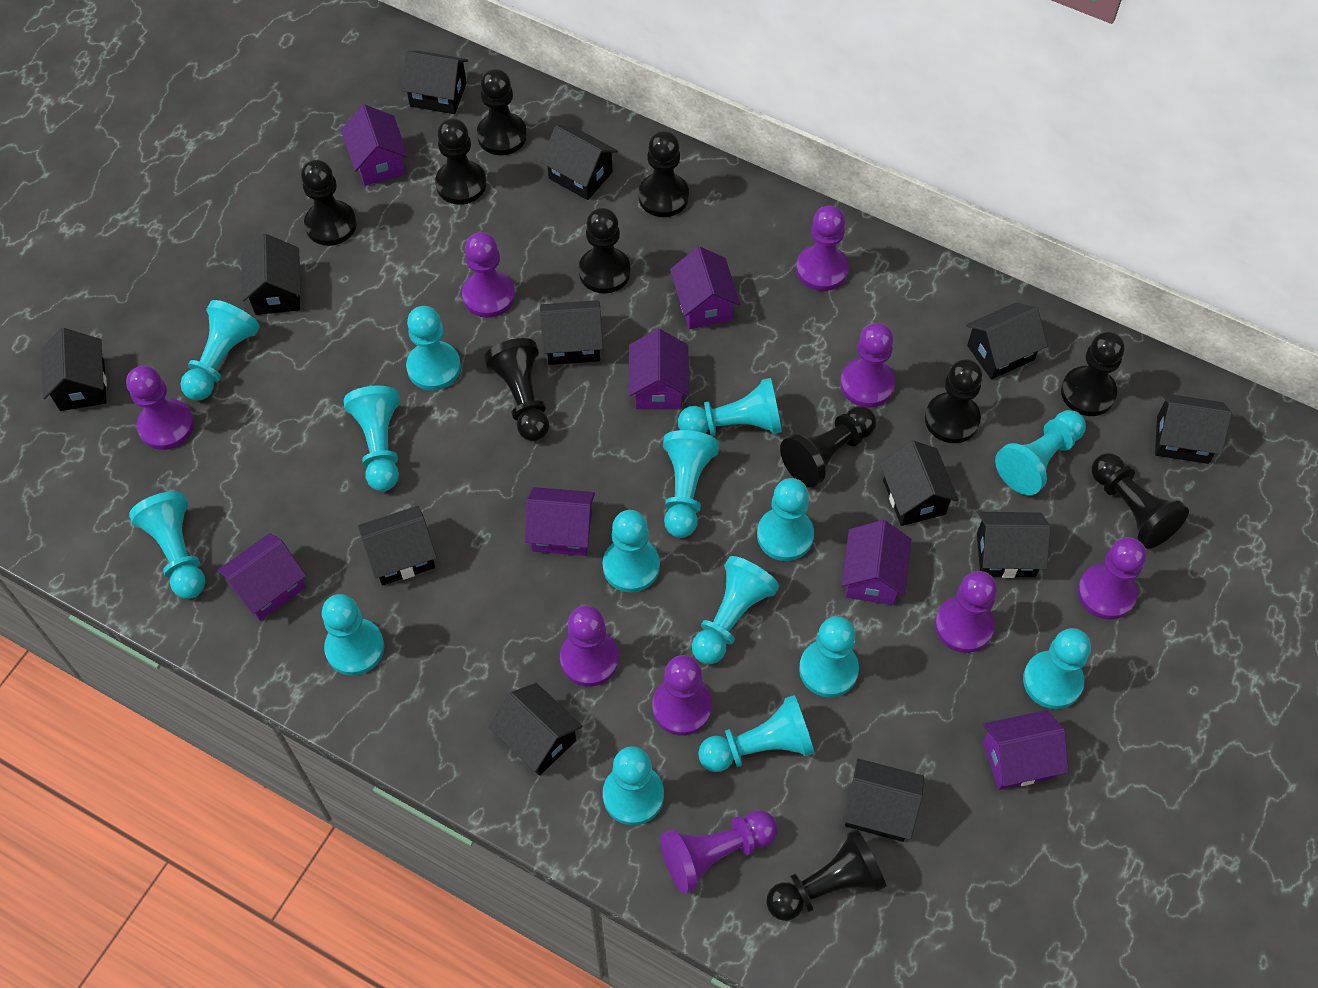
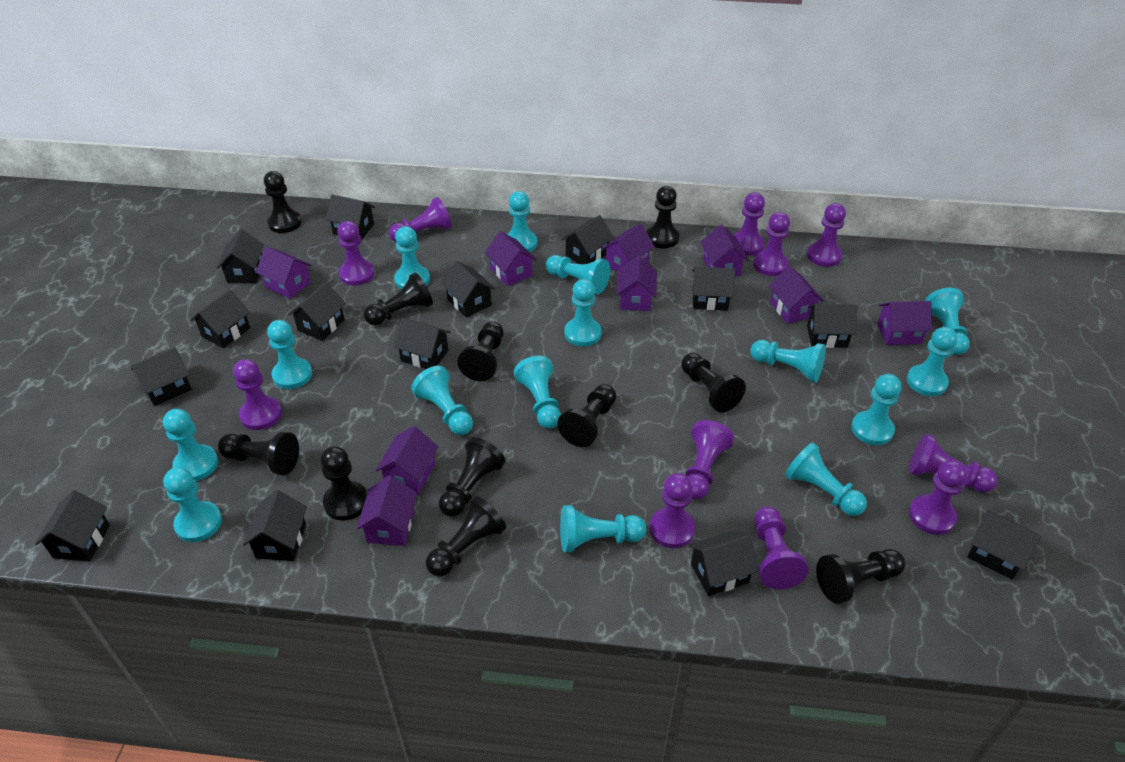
black house: [41,328,107,411] [241,234,301,315] [358,506,437,586] [401,50,468,114] [489,683,583,776] [540,300,603,365] [541,125,618,200] [843,759,924,842] [879,441,959,526] [966,303,1048,379] [977,512,1051,578] [1155,393,1232,464] = 12 -> [35,490,110,562] [131,347,192,406] [191,289,250,348] [217,229,264,283] [243,490,307,561] [288,282,346,341] [326,195,375,239] [393,318,451,369] [441,261,495,317] [561,215,614,264] [688,530,759,596] [692,267,735,311] [807,304,857,348] [967,510,1041,579] = 14
purple house: [217,533,306,621] [341,104,408,186] [525,487,595,556] [629,329,689,409] [670,246,740,329] [841,520,912,605] [983,710,1069,790] = 7 -> [256,247,311,299] [356,476,417,546] [375,426,439,495] [485,231,537,286] [602,224,655,272] [616,255,657,311] [701,225,748,276] [769,266,824,324] [877,301,932,345] = 9
purple pawn: [126,366,194,450] [462,232,515,318] [560,605,619,686] [652,655,712,736] [660,810,778,894] [796,205,849,291] [840,323,895,408] [935,571,997,653] [1078,537,1147,620] = 9 -> [233,359,282,430] [338,221,375,286] [389,197,452,242] [649,473,695,548] [686,420,734,500] [733,192,765,256] [753,212,790,276] [754,507,809,589] [807,203,846,267] [909,434,998,493] [909,460,967,535] = 11

